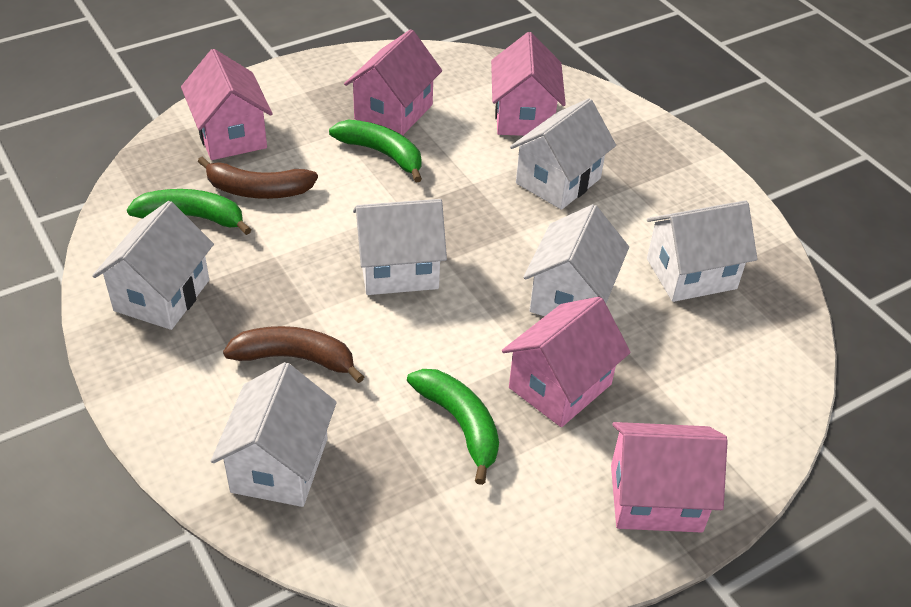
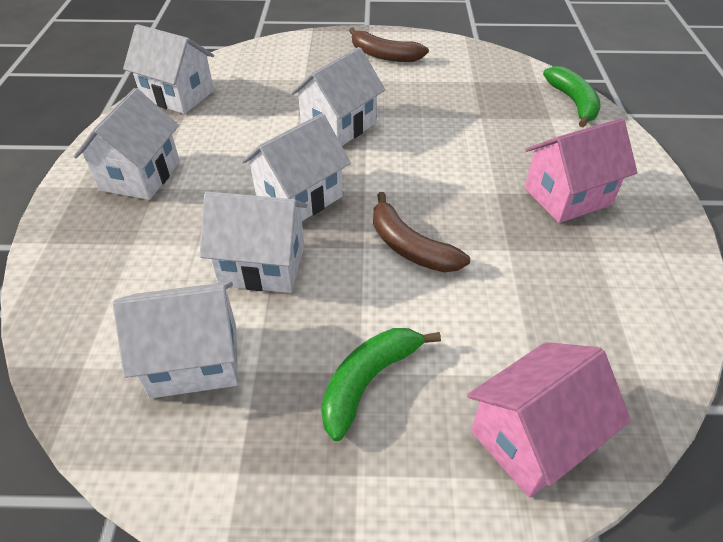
green banana: [127,189,252,235] [329,120,422,182] [407,369,499,485] = 3 -> [321,328,441,441] [543,66,601,127] = 2
pink house: [181,49,273,160] [344,29,442,135] [491,32,566,136] [502,297,631,427] [611,422,728,533] = 5 -> [467,342,631,498] [524,118,637,223] = 2

